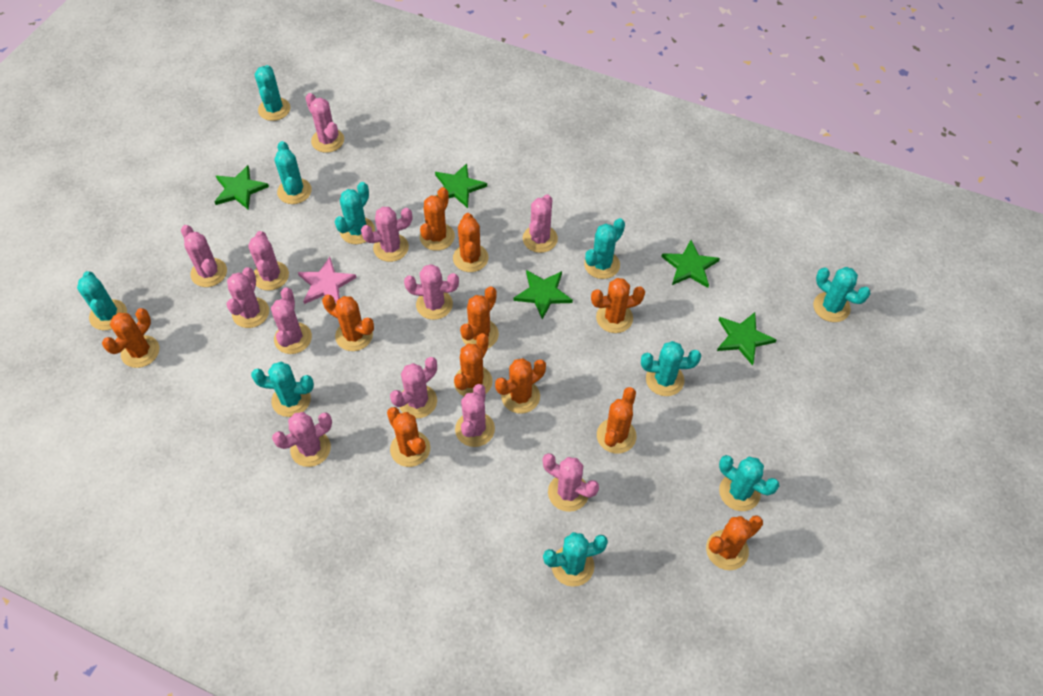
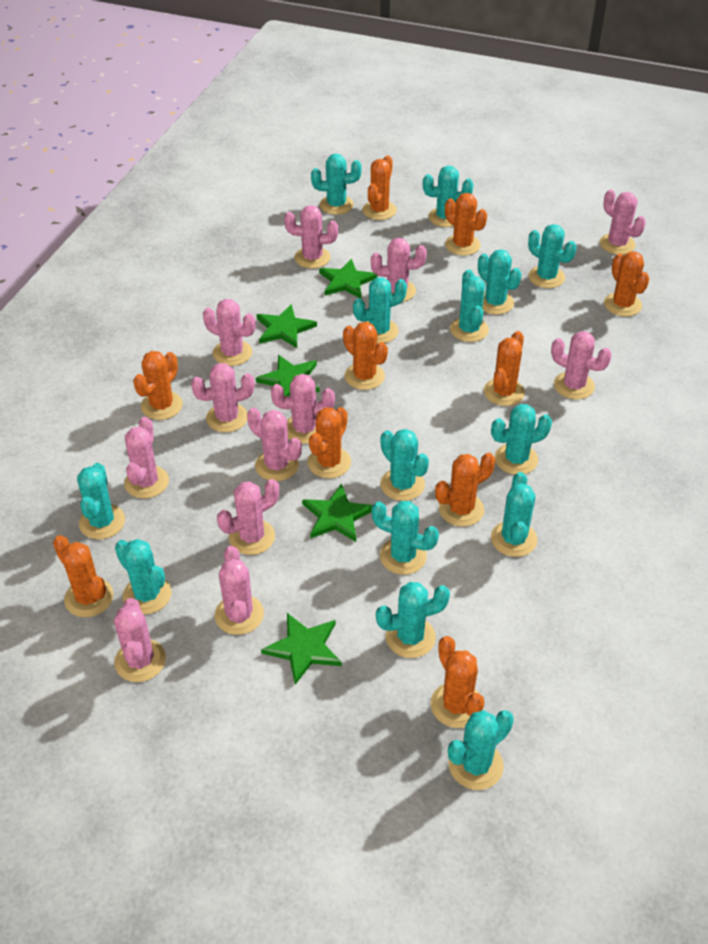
orange cactus: [102,308,159,368] [322,295,374,351] [387,407,430,467] [420,187,455,251] [453,213,489,272] [454,333,493,397] [460,286,499,348] [495,358,546,414] [591,278,645,333] [597,387,636,454] [706,515,763,570] = 11 -> [53,535,113,617] [133,351,183,420] [307,407,351,478] [343,322,388,390] [362,156,397,220] [431,636,484,728] [435,453,495,527] [445,193,487,256] [484,331,525,406] [604,252,649,317] = 10
pink star: [298,257,357,304] = 1 -> none = 0
turquoise cactus: [77,271,127,330] [251,362,314,417] [255,65,290,121] [275,141,312,204] [335,182,375,244] [543,532,608,587] [584,218,625,279] [641,341,701,396] [719,455,779,511] [813,267,870,322] = 10 -> [77,463,125,539] [115,539,171,614] [311,154,362,215] [353,277,407,344] [371,501,439,575] [376,582,450,658] [380,429,429,501] [423,166,473,227] [448,710,514,790] [450,269,489,342] [478,249,522,314] [491,404,552,475] [491,472,538,557] [528,224,576,288] = 14

